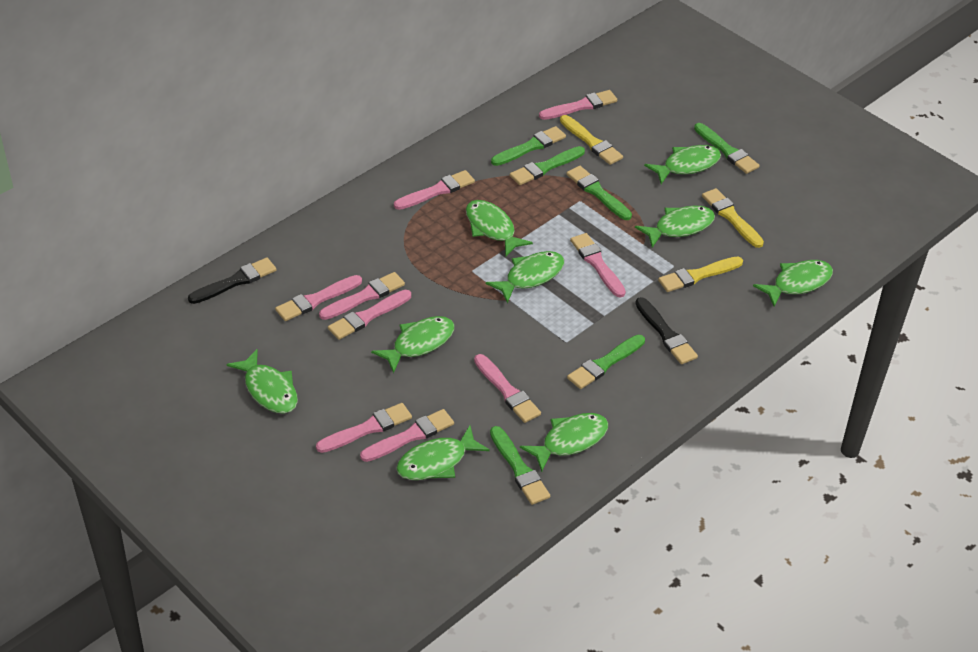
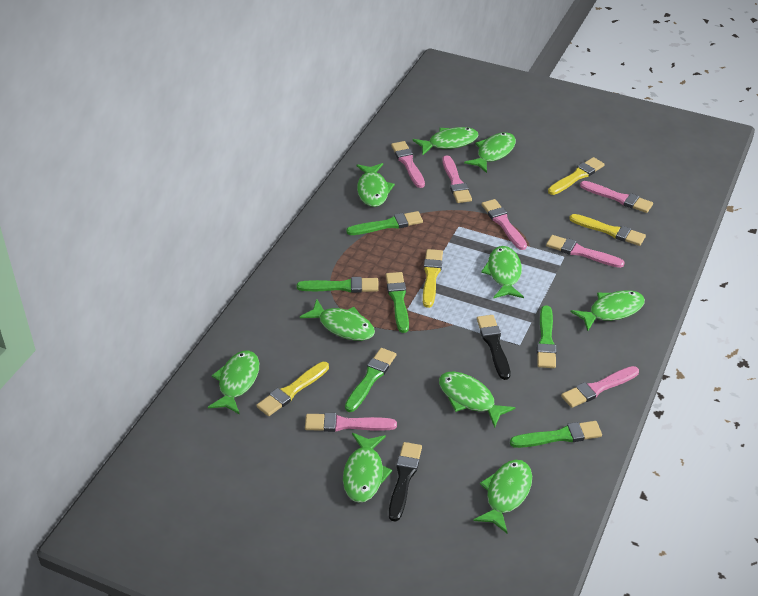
green fish: [226,349,298,413] [371,316,454,373] [396,426,490,480] [466,200,533,256] [486,251,564,303] [520,413,608,472] [635,206,715,248] [644,145,721,184] [753,260,833,307] = 9 -> [208,351,259,414] [300,299,375,341] [343,433,392,503] [356,163,395,207] [413,127,478,155] [439,372,515,428] [464,132,516,173] [473,460,532,533] [481,246,524,299] [571,290,645,331] = 10
pink brush: [275,275,362,321] [316,403,412,453] [319,272,405,320] [328,290,411,340] [360,409,454,462] [394,170,475,210] [474,354,541,423] [539,90,617,120] [570,233,626,298] = 9 -> [305,413,397,432] [391,141,425,188] [442,155,472,203] [481,199,527,250] [546,235,625,268] [561,366,639,408] [580,181,653,213] = 7
yellow brush: [560,115,623,165] [658,256,743,292] [702,188,764,248] = 3 -> [256,362,329,416] [423,249,443,308] [548,157,605,195] [569,214,646,246] = 4

